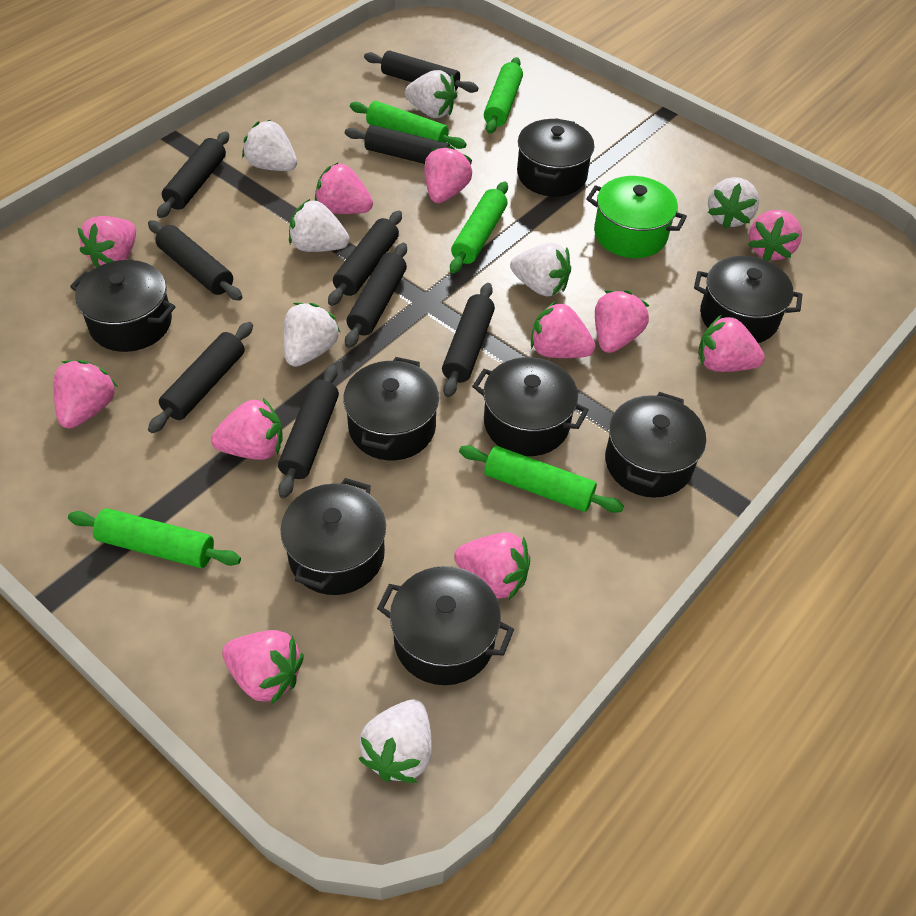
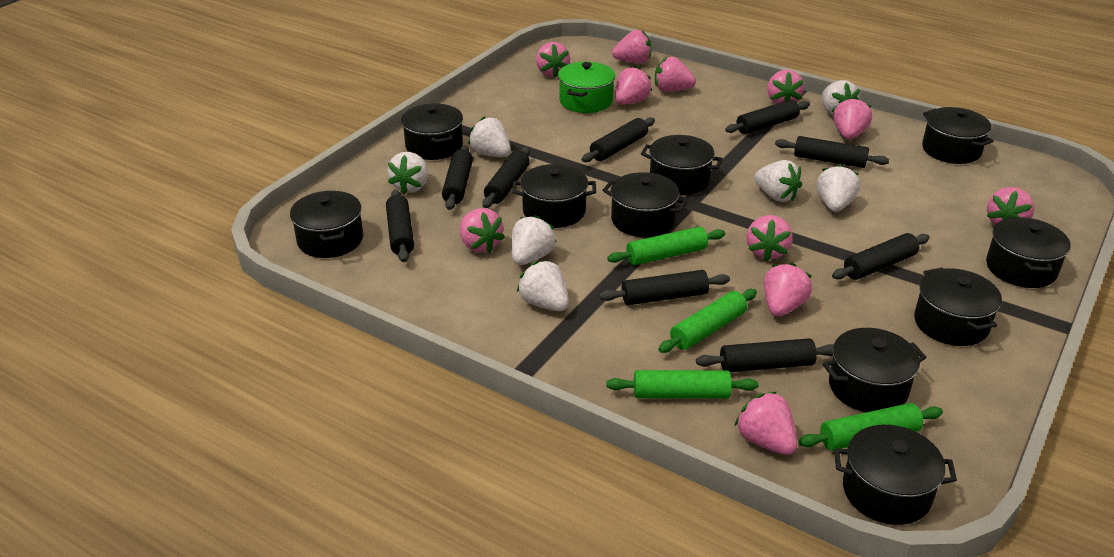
black pot: [70,260,176,352] [280,478,386,595] [343,357,439,460] [377,566,514,685] [472,357,589,456] [517,118,594,197] [605,392,706,498] [694,256,802,343] = 8 -> [290,191,363,258] [401,103,463,160] [512,164,596,228] [602,172,687,237] [641,135,723,195] [823,328,927,412] [834,425,957,525] [914,268,1002,346] [922,107,994,164] [986,217,1071,288] = 10
green rolling pin: [68,508,241,568] [350,101,467,149] [450,182,508,274] [459,445,624,513] [484,57,523,134] = 5 -> [606,370,758,399] [607,227,725,265] [658,289,757,353] [798,403,943,451] = 4

